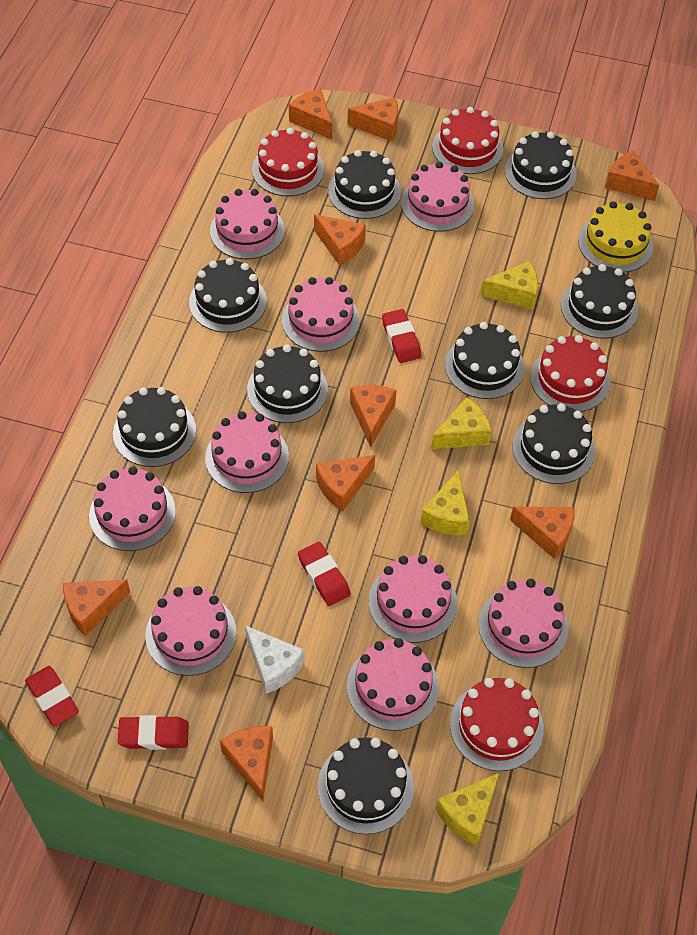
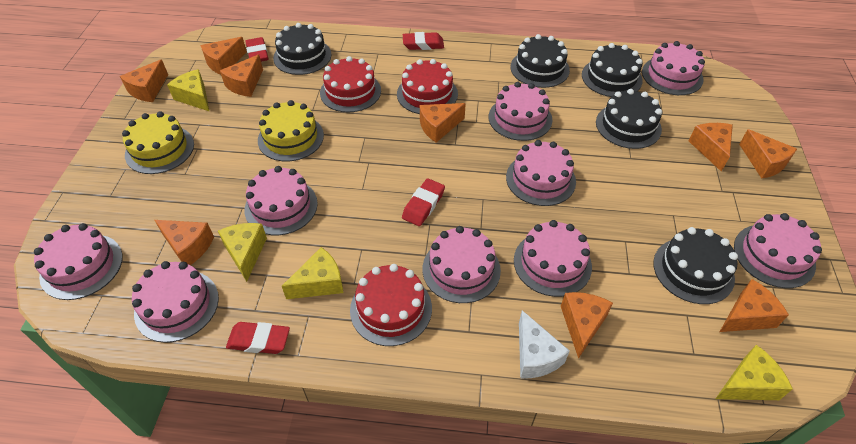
black cake: [113,387,196,467] [189,258,267,333] [247,344,328,423] [318,738,414,834] [328,150,401,219] [445,322,525,399] [505,131,577,199] [512,403,595,484] [561,264,638,339] = 9 -> [273,23,331,75] [510,34,570,88] [582,43,643,97] [596,89,662,149] [653,227,738,304] = 5
red cake: [252,128,324,196] [432,107,503,174] [450,678,544,771] [530,335,610,412] = 4 -> [320,56,381,112] [350,264,432,346] [397,59,458,114] = 3
yellow cake: [578,201,653,273] = 1 -> [122,111,194,174] [258,100,324,161] = 2

